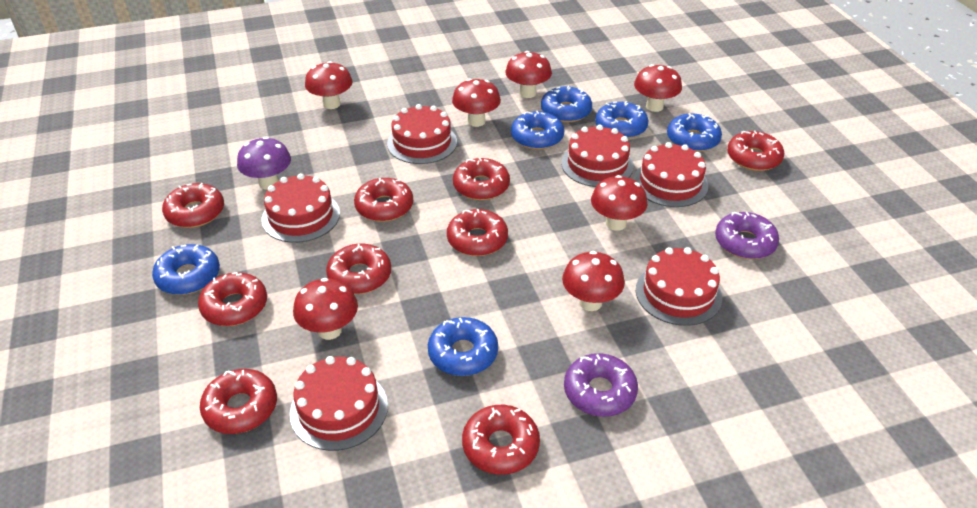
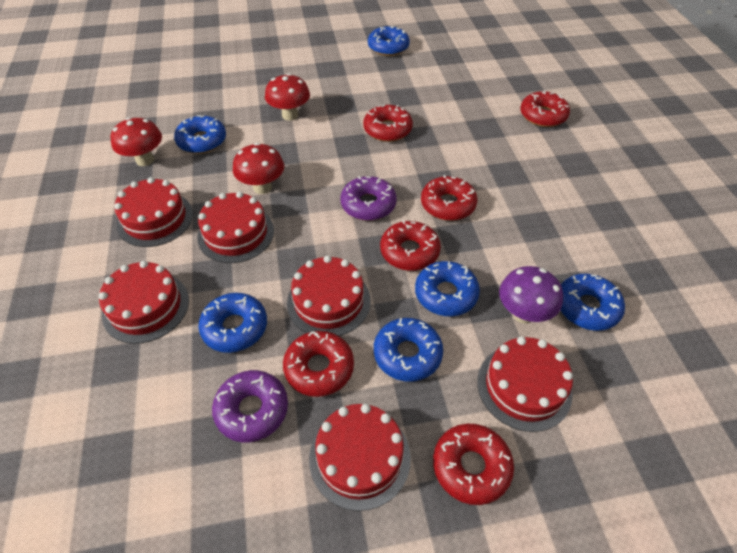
red donut: [162,183,224,228] [198,272,267,326] [200,369,277,434] [326,244,391,294] [354,178,413,222] [447,209,508,256] [453,158,510,200] [462,405,540,475] [727,131,784,171] = 9 -> [283,331,354,397] [363,104,413,142] [380,220,441,271] [421,175,477,221] [433,424,514,505] [520,90,570,127] = 6
red mushroom: [293,278,358,340] [305,61,353,109] [452,78,501,127] [505,51,552,98] [562,251,625,311] [591,175,648,231] [634,64,682,112] = 7 -> [111,117,162,166] [233,143,284,194] [265,73,310,121] = 3

